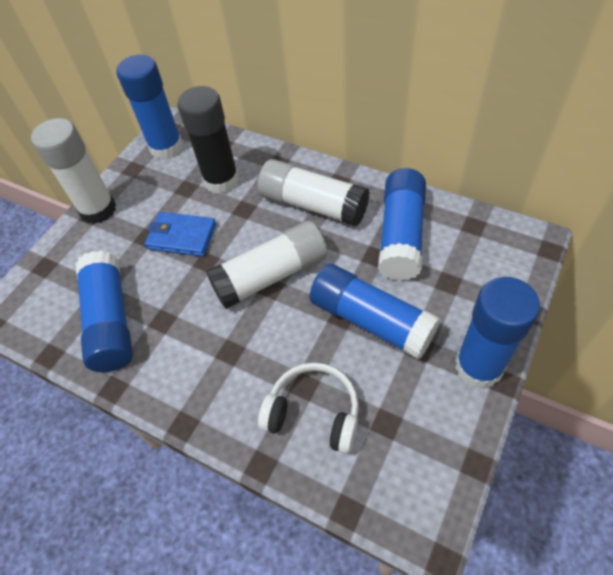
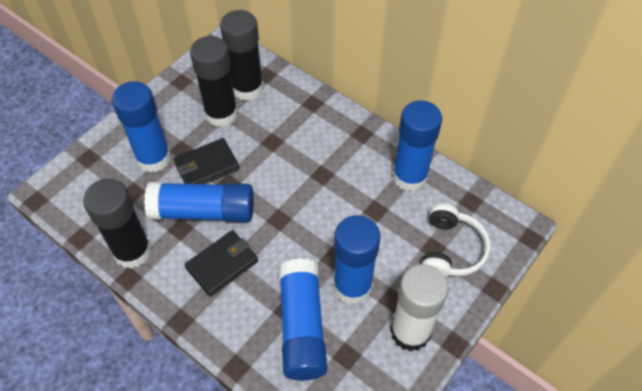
black glue stick: [177,86,239,194] = 1 -> [83,179,152,268] [190,36,238,127] [220,10,264,101] = 3
black wallet: none = 0 -> [174,138,239,184] [184,230,258,297] = 2
blue wallet: [145,212,216,257] = 1 -> none = 0
white glue stick: [31,118,116,224] [206,221,328,309] [258,159,370,226] = 3 -> [390,264,449,352] = 1

